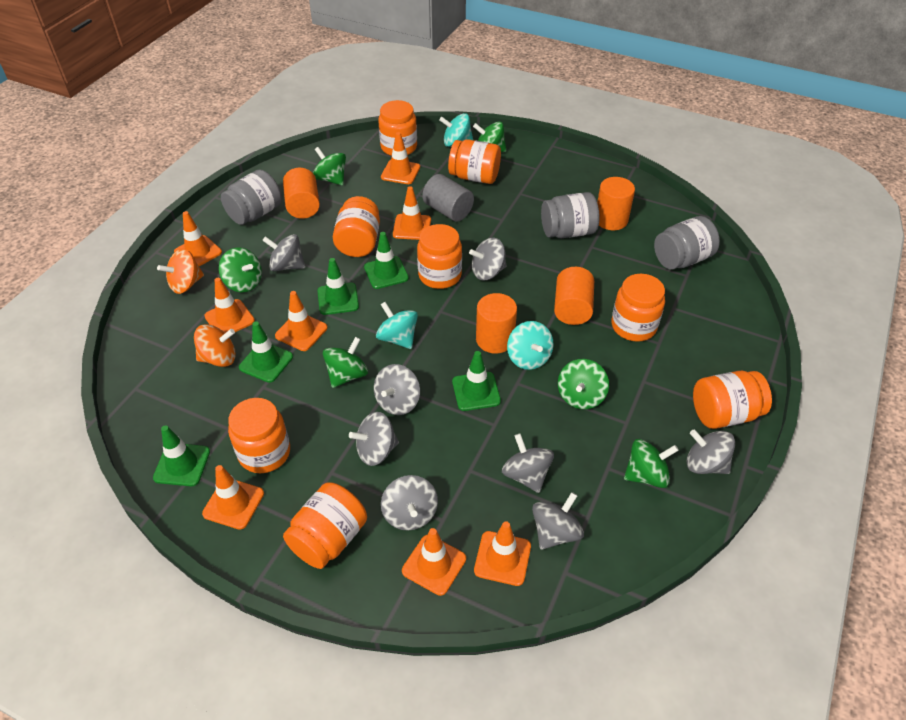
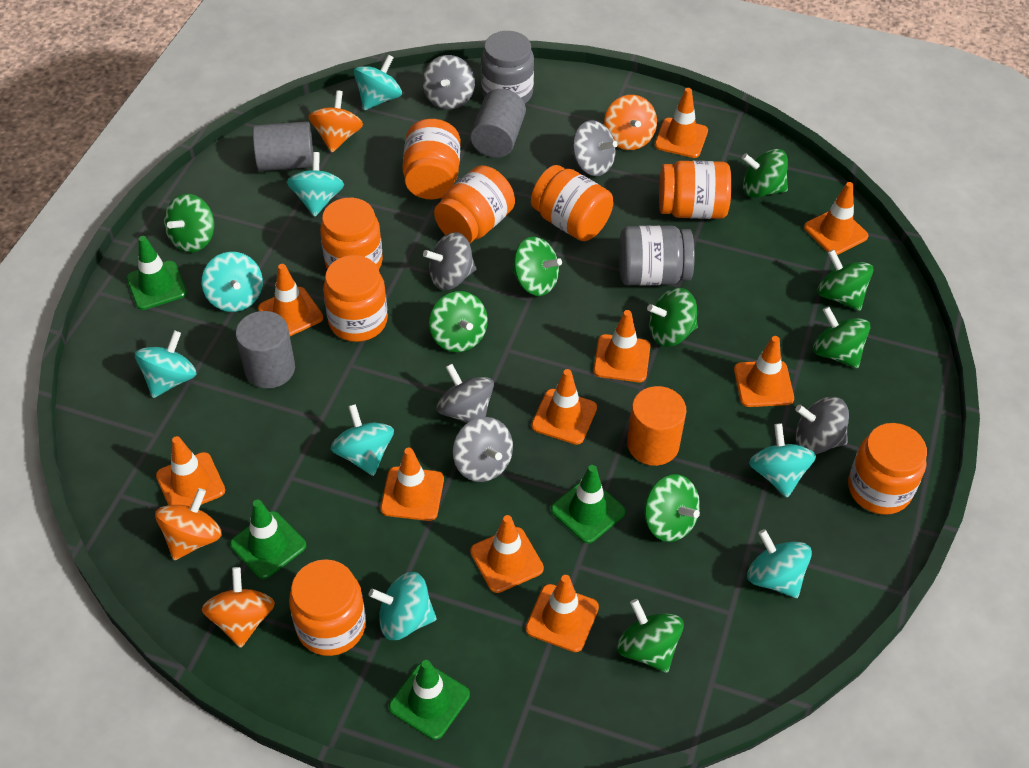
green spinning top: [219,248,262,292] [313,147,346,186] [323,337,368,388] [473,122,506,152] [558,359,609,409] [624,439,679,488] = 6 -> [164,194,215,252] [429,291,488,352] [512,237,562,296] [617,599,684,673] [645,474,700,542] [647,288,698,347] [742,149,788,198] [813,306,870,368] [817,250,873,311] = 9
green traffic cone: [153,425,210,486] [239,321,293,383] [317,258,359,315] [364,232,409,289] [452,351,501,411] = 5 -> [126,236,187,310] [230,499,306,579] [389,660,470,740] [551,465,625,544] = 4
grey cylinder: [422,174,474,222] = 1 -> [235,311,295,389] [253,121,313,171] [470,89,526,158] = 3
grey jar: [221,170,282,225] [541,192,600,238] [654,216,720,270] = 3 -> [481,31,534,104] [619,225,695,286] = 2
grey spinning top: [262,234,305,271] [349,412,399,466] [374,364,420,415] [381,475,438,531] [469,238,506,281] [502,434,554,493] [532,492,584,550] [687,429,735,474] = 8 -> [422,55,475,109] [423,232,476,290] [436,364,494,423] [453,417,513,482] [572,120,618,176] [795,397,849,454] = 6
orange cylinder: [283,168,320,219] [476,293,517,354] [554,267,594,325] [597,177,635,230] = 4 -> [627,386,686,466] = 1
orange spinning top: [157,249,204,294] [194,324,236,367] = 2 -> [155,488,222,560] [202,567,275,648] [308,90,363,152] [604,95,657,150] = 4
orange traffic cone: [174,211,222,266] [202,465,264,530] [204,278,255,333] [275,291,327,351] [381,132,420,184] [393,186,431,240] [402,528,466,596] [474,521,531,586] = 8 -> [156,436,225,506] [258,264,323,336] [381,447,444,521] [470,515,544,593] [526,575,599,652] [531,369,597,445] [593,310,651,382] [654,88,708,158] [734,336,794,407] [804,182,868,255] = 10
turquoise spinning top: [376,302,418,349] [439,113,473,147] [507,321,554,370] = 3 -> [135,330,196,398] [202,252,263,312] [287,152,344,217] [331,404,394,476] [354,55,402,110] [369,572,436,640] [747,529,812,598] [749,423,816,497] = 8

